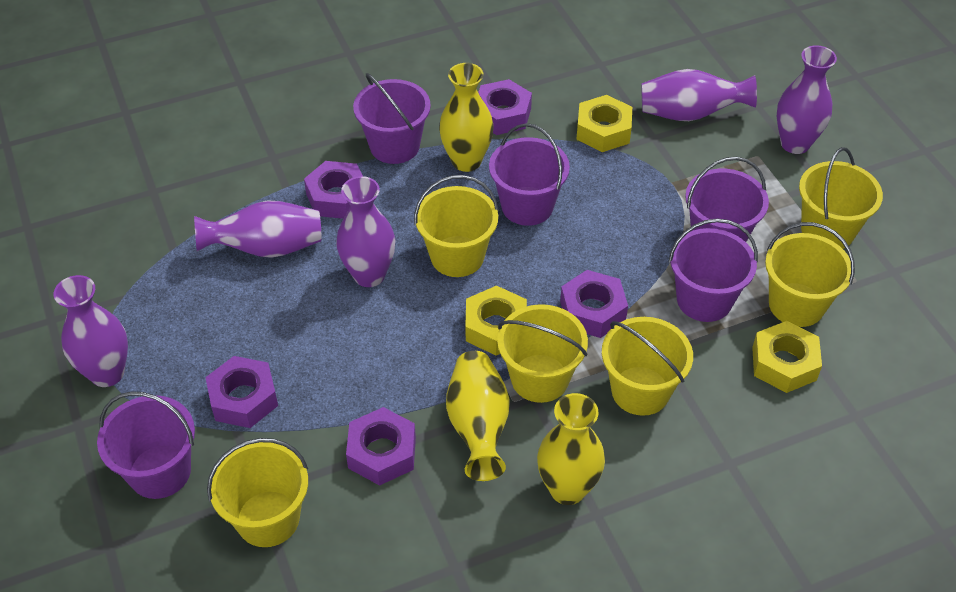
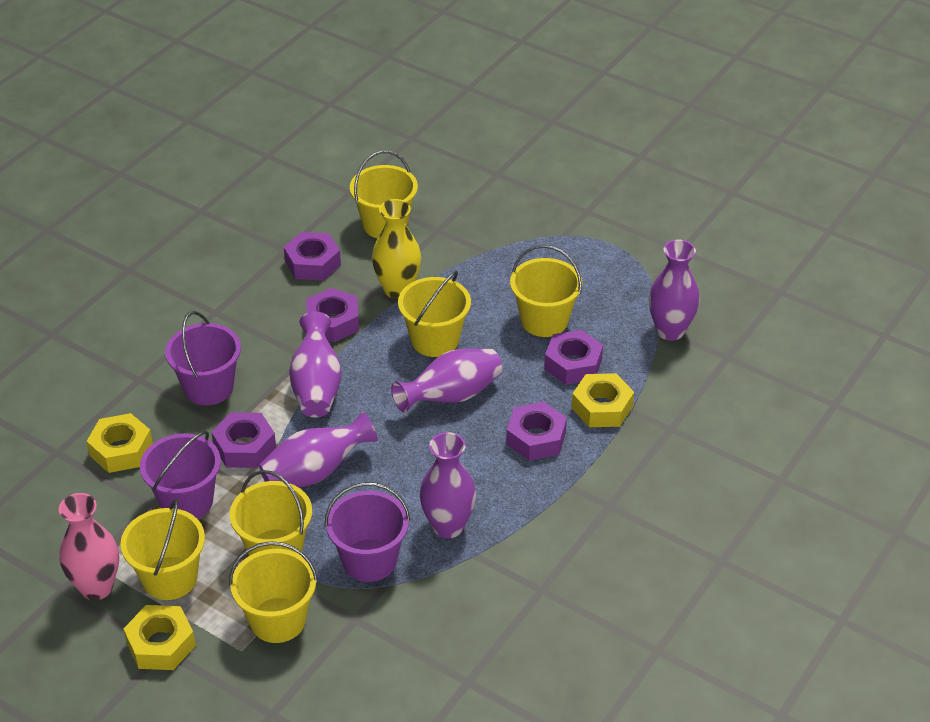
pink vase: none = 0 -> [59,493,119,600] = 1
purple bucket: [97,391,195,499] [353,73,431,164] [489,123,570,226] [668,219,758,322] [685,157,769,242] = 5 -> [140,431,221,519] [165,311,241,406] [324,482,410,582] = 3
yellow vase: [439,63,494,172] [446,351,510,481] [537,393,605,505] = 3 -> [372,199,421,299] = 1

